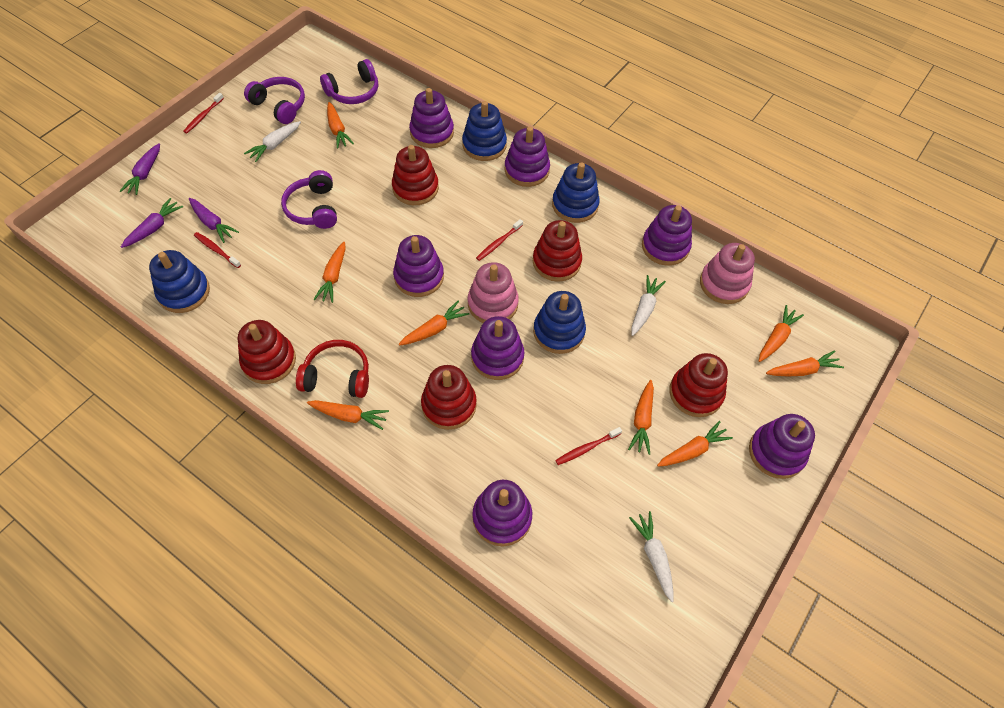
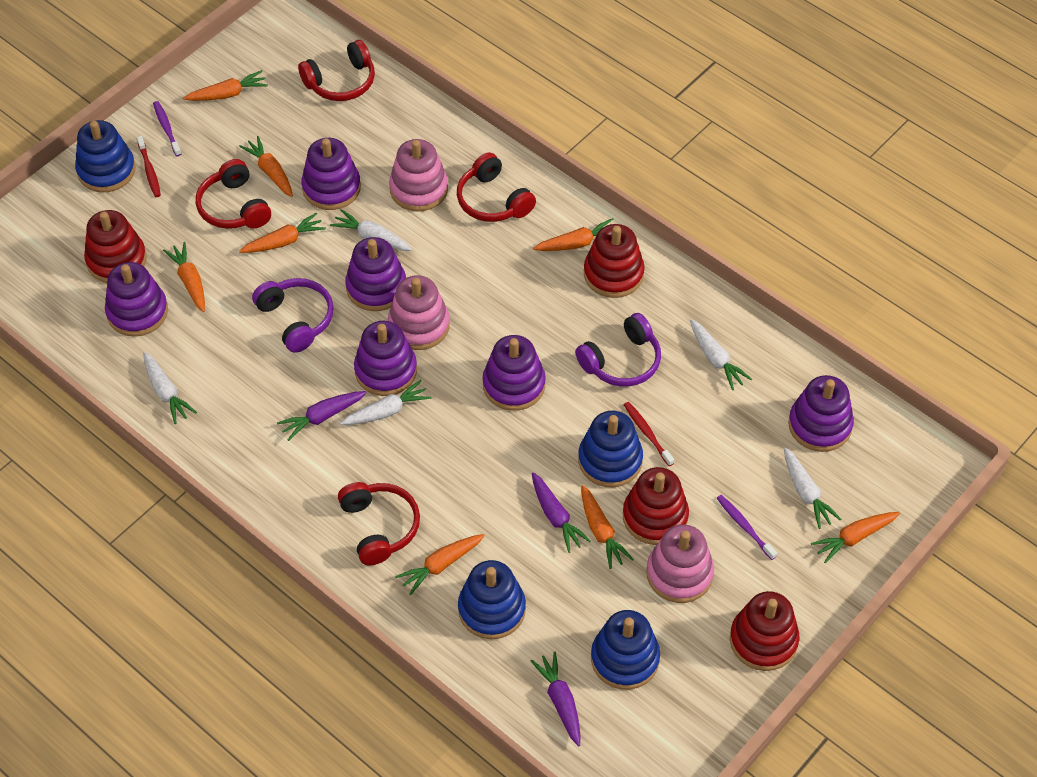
pink stacking toy: [468,262,519,323] [700,243,755,304] = 2 -> [388,275,450,350] [389,139,448,212] [647,524,714,603] = 3
purple headphones: [244,77,305,124] [281,170,337,229] [320,59,378,104] = 3 -> [252,278,334,353] [575,313,661,387] = 2
purple stacking toy: [393,235,444,297] [409,88,454,148] [471,316,524,380] [472,480,532,546] [504,127,550,187] [642,205,692,266] [749,414,815,479] = 7 -> [105,262,168,337] [301,138,361,210] [345,237,406,311] [354,321,417,396] [483,335,546,411] [788,375,854,452] = 6
purple toothbrush: none = 0 -> [153,101,181,156] [717,495,777,560] = 2
red headphones: [296,340,369,398] = 1 -> [196,159,271,229] [298,40,375,101] [338,482,420,566] [457,152,536,222] = 4
red stacking toy: [238,320,296,384] [392,145,439,205] [421,365,477,430] [533,220,582,282] [669,353,728,417] = 5 -> [84,210,146,283] [584,224,645,298] [623,467,689,545] [730,591,799,671] = 4
red toothbrush: [183,93,224,133] [194,232,241,268] [476,219,523,261] [555,427,622,465] = 4 -> [137,136,161,197] [624,402,674,466] = 2
white carrot: [244,121,301,162] [629,511,674,602] [631,275,666,336] = 3 -> [143,352,197,424] [330,209,412,251] [340,380,431,425] [690,319,752,390] [784,447,841,529] = 5

